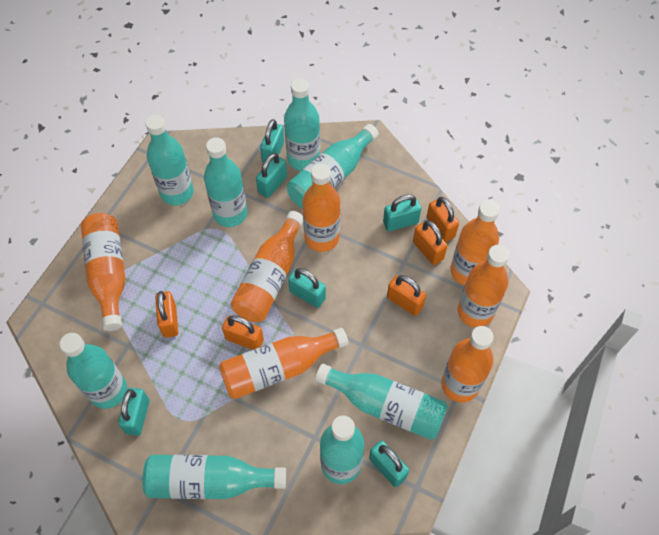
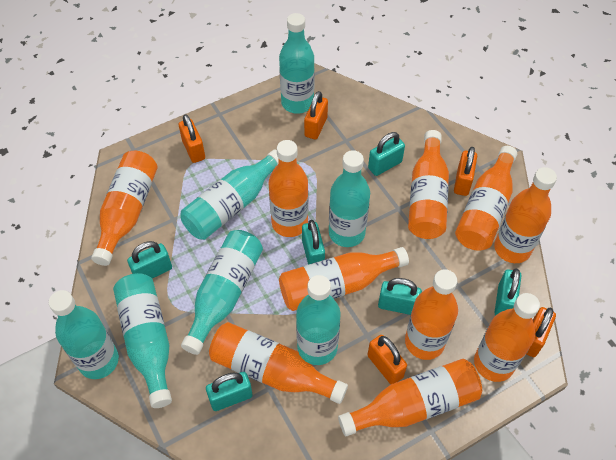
orange bottle: [81,213,125,331] [219,328,349,399] [231,211,303,322] [302,164,340,252] [441,326,494,403] [450,200,500,285] [458,245,510,327] = 7 -> [91,151,158,266] [209,322,348,404] [269,140,308,237] [279,247,409,311] [338,359,482,436] [405,269,458,360] [408,130,449,239] [455,146,517,251] [474,293,540,382] [494,167,557,263] = 10
turquoise bottle: [60,333,127,409] [142,455,286,499] [145,115,194,205] [204,137,247,227] [284,78,320,171] [287,124,379,208] [315,364,448,440] [320,416,364,484] = 8 -> [49,290,119,379] [113,273,172,408] [180,150,279,240] [181,230,263,355] [279,13,315,114] [296,275,341,365] [329,150,370,247] = 7

